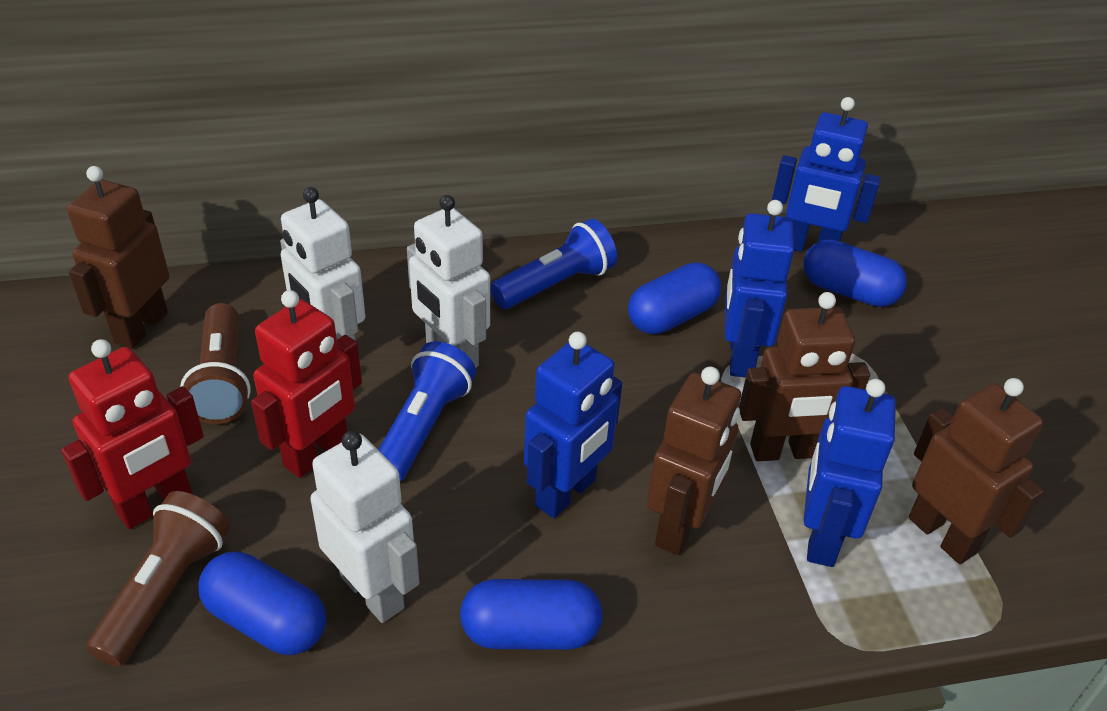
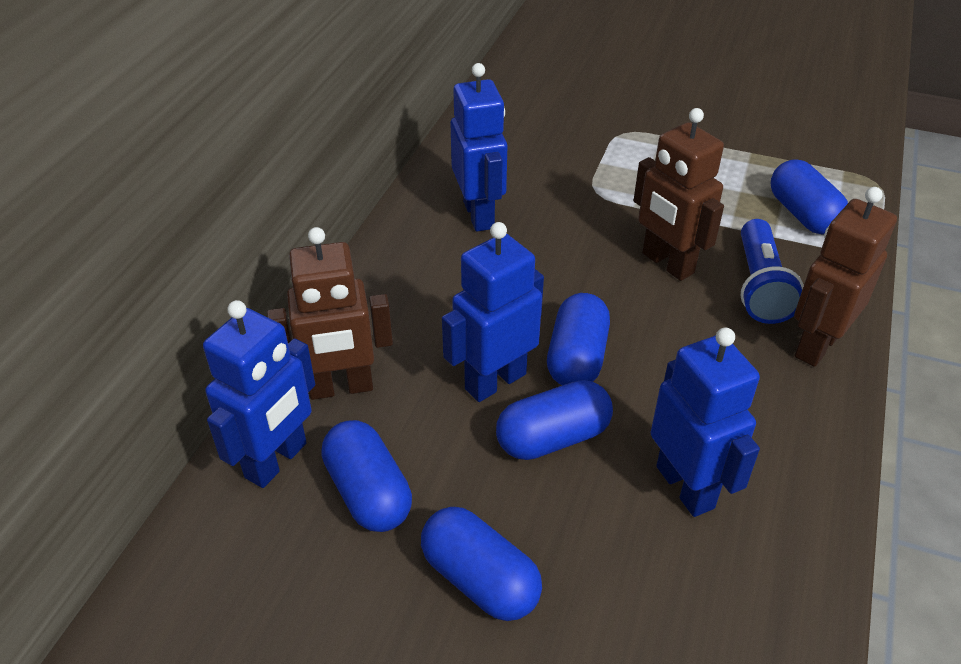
blue capsule: [198,552,326,655] [460,579,602,650] [628,262,721,334] [803,239,907,307] = 4 -> [321,420,412,532] [421,507,542,621] [496,380,613,460] [547,293,610,385] [771,159,848,235] = 5
blue flashlight: [378,341,476,481] [490,219,617,309] = 2 -> [740,219,803,324] = 1
brown flashlight: [86,491,230,667] [180,303,251,424] = 2 -> none = 0
brown robot: [67,166,169,349] [647,367,741,555] [739,292,870,461] [909,378,1044,564] = 4 -> [267,227,393,400] [633,108,724,281] [794,187,897,367] = 3
red robot: [61,339,204,529] [251,290,362,478] = 2 -> none = 0
white robot: [280,187,365,341] [310,431,419,623] [407,195,490,368] = 3 -> none = 0

